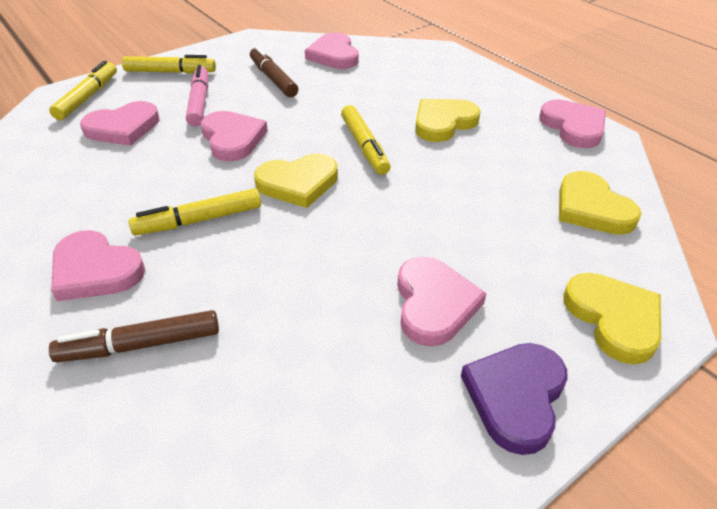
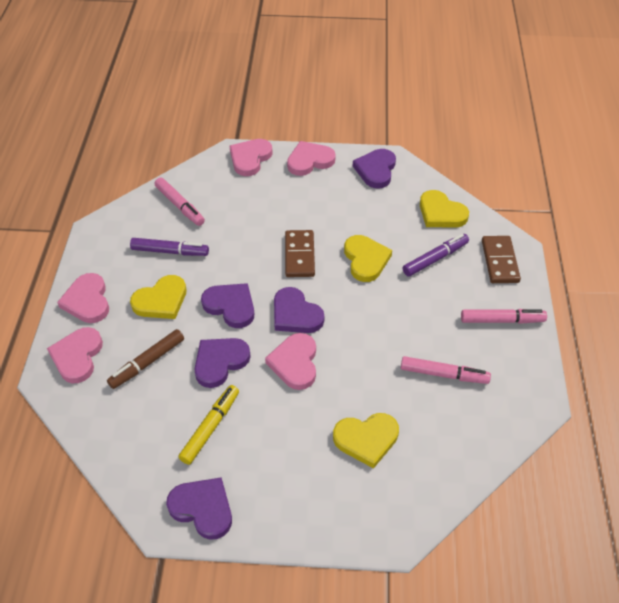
brown domino: none = 0 -> [285,230,315,277] [482,236,521,283] = 2
brown marker: [49,310,219,362] [250,46,298,97] = 2 -> [107,329,184,389] = 1
pink heart: [51,230,145,301] [80,101,159,146] [201,111,268,161] [305,33,359,69] [397,257,487,346] [539,99,606,148] = 6 -> [47,327,103,383] [57,273,109,323] [230,139,273,176] [265,333,316,390] [287,141,336,176] = 5
pink marker: [186,65,208,127] = 1 -> [155,178,205,226] [401,356,491,384] [461,309,547,324] = 3
purple heart: [461,343,568,455] = 1 -> [166,477,232,540] [195,338,251,388] [201,283,254,328] [274,287,324,333] [353,149,396,189] = 5
purple marker: none = 0 -> [130,238,209,256] [403,234,469,277] = 2
yellow marker: [49,61,117,120] [122,55,216,74] [128,188,261,235] [341,105,391,175] = 4 -> [178,385,239,465] = 1

